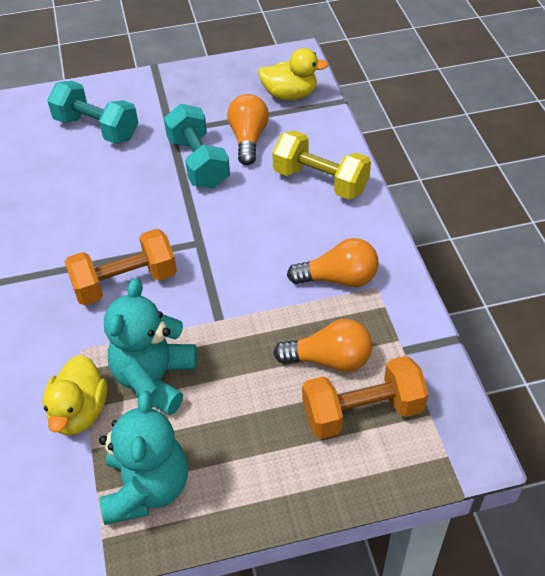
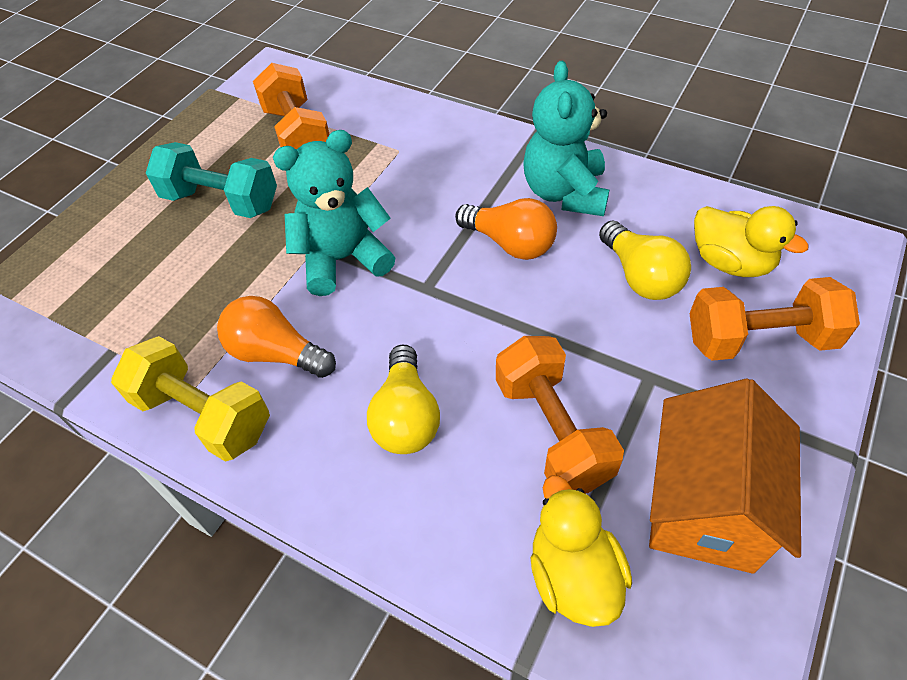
orange dumbbell: [65,229,177,306] [302,356,428,439] = 2 -> [253,63,329,150] [496,336,624,494] [689,277,860,361] = 3
orange house: none = 0 -> [649,378,801,574] = 1
orange light bulb: [227,94,269,165] [273,319,372,372] [287,238,379,287] = 3 -> [217,296,336,378] [455,198,557,260] = 2
turquoise dumbbell: [47,81,138,144] [164,104,230,188] = 2 -> [146,142,277,218] = 1
yellow light bulb: none = 0 -> [367,345,440,454] [599,221,691,300] = 2

